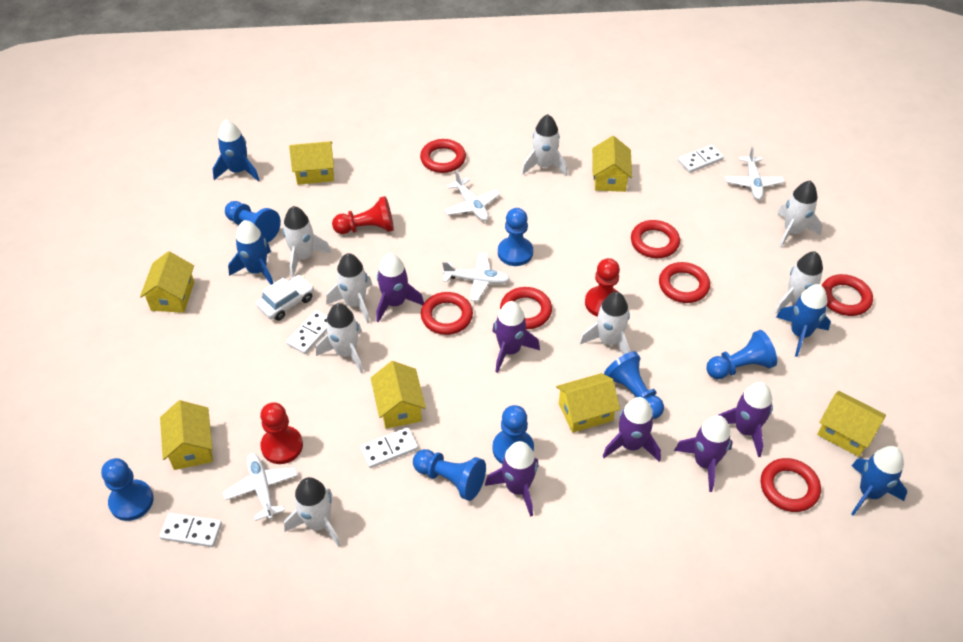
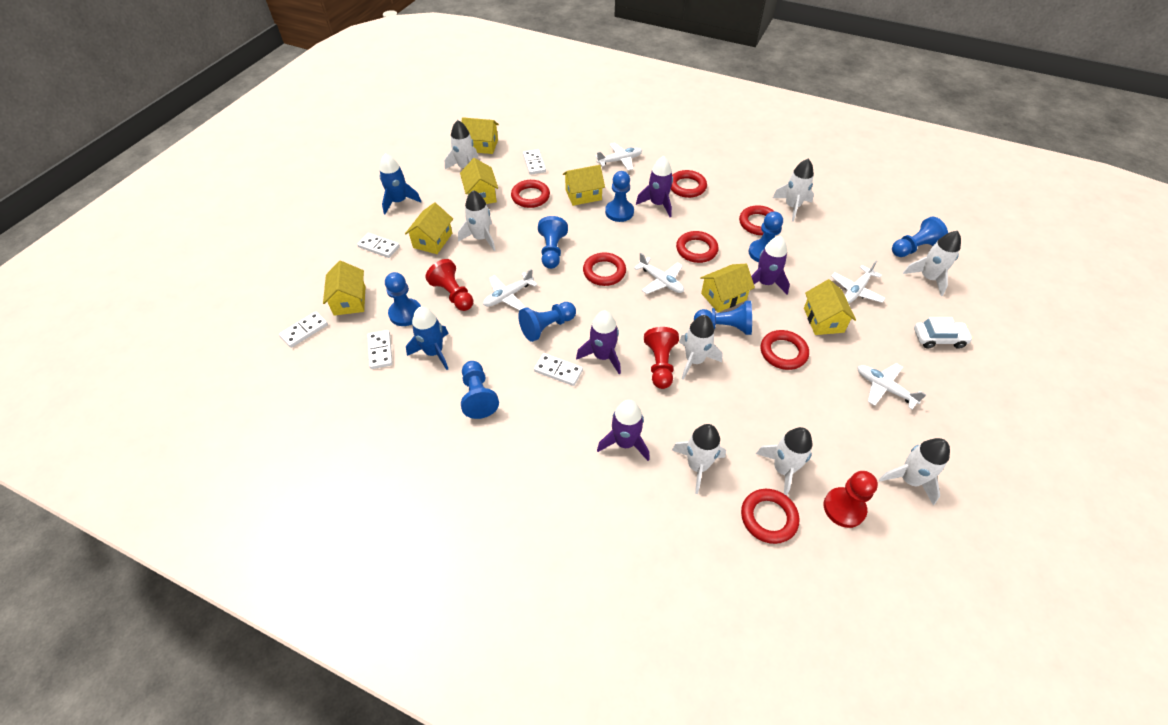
blue pawn: [101,458,154,521] [225,201,281,243] [413,449,486,501] [492,405,534,464] [498,208,533,266] [604,351,664,419] [706,330,777,379] = 7 -> [385,272,421,326] [461,361,499,419] [518,302,576,342] [538,216,568,269] [605,171,634,222] [694,301,752,335] [748,211,783,262] [892,217,948,257] = 8
blue rocket: [213,120,259,181] [228,220,273,285] [776,284,831,357] [851,446,907,516] = 4 -> [380,153,421,214] [406,307,449,370] = 2
purple rocket: [377,253,424,323] [485,441,538,517] [492,301,540,373] [603,397,661,462] [674,415,733,492] [719,382,773,457] = 6 -> [576,311,621,374] [597,400,650,461] [636,156,673,217] [751,236,790,294] = 4
white domino: [159,513,222,547] [286,310,327,354] [360,427,418,468] [678,145,724,173] = 4 -> [279,312,328,348] [357,233,400,258] [367,330,393,369] [523,149,546,175] [534,353,583,386] = 5
white plane: [223,453,298,521] [442,253,510,301] [444,171,500,221] [725,146,784,200] = 4 -> [483,269,537,311] [595,143,642,171] [634,253,684,294] [831,260,886,303] [857,363,926,409] = 5

